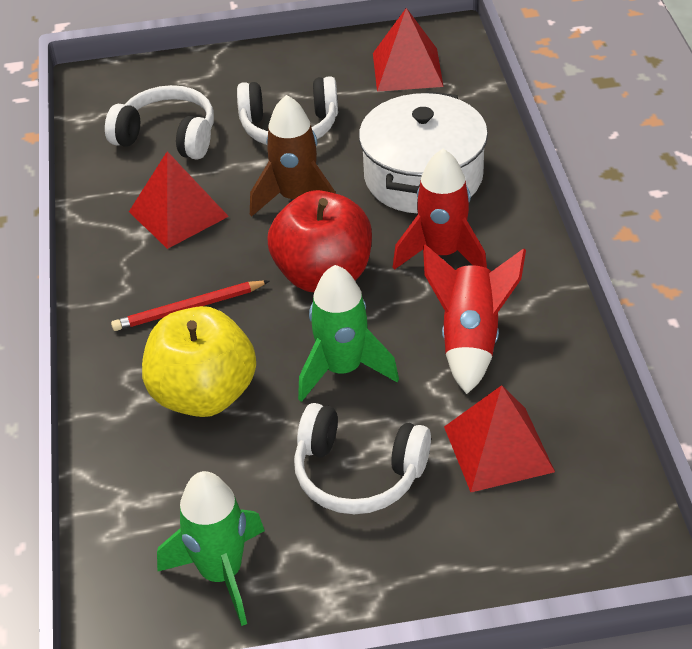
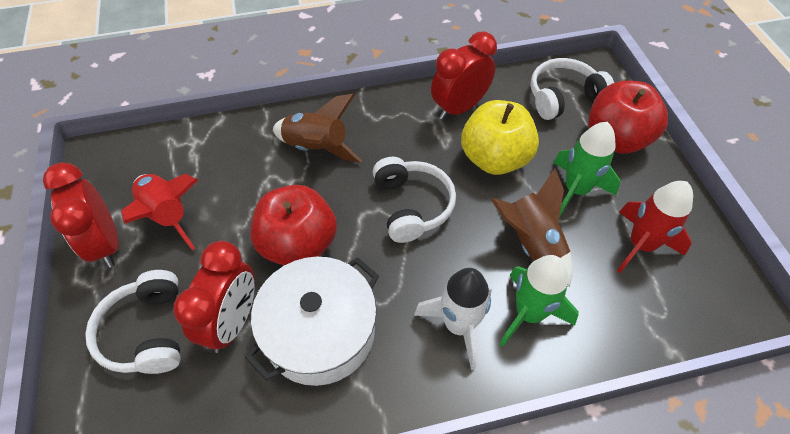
brown rocket: [250,95,336,217] = 1 -> [273,94,362,163] [491,168,573,287] = 2
red apple: [268,190,372,292] = 1 -> [250,185,337,265] [588,81,668,154] = 2
red clock: none = 0 -> [43,162,119,268] [173,241,255,353] [431,31,497,120] = 3
red pencil: [111,281,269,331] = 1 -> none = 0
red pyramid: [129,151,229,249] [373,8,443,92] [444,385,555,492] = 3 -> none = 0
white rocket: none = 0 -> [414,268,492,370] = 1

